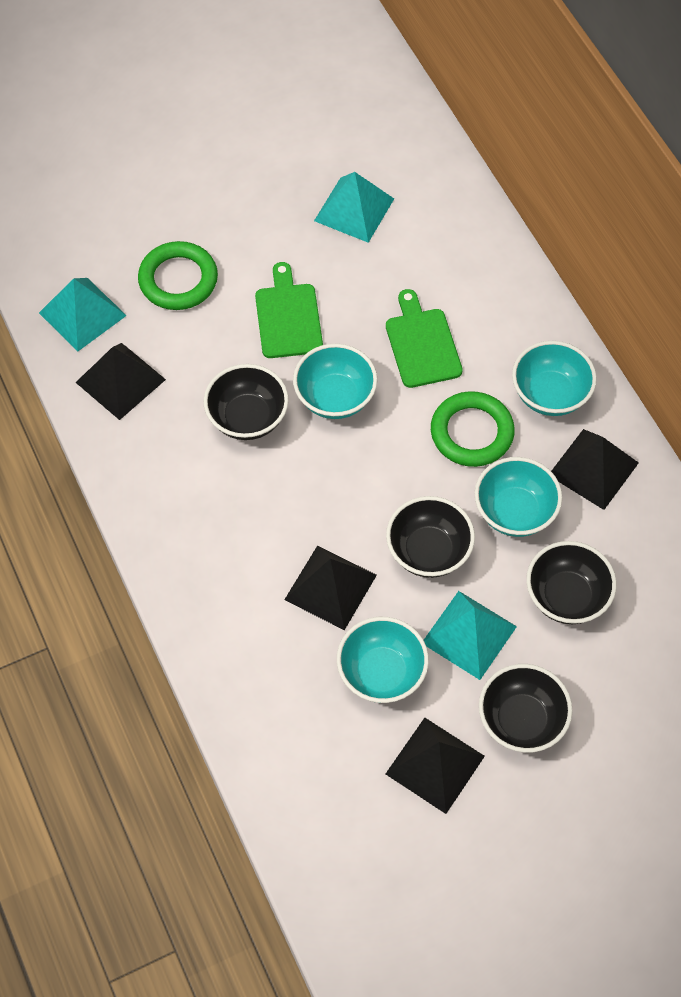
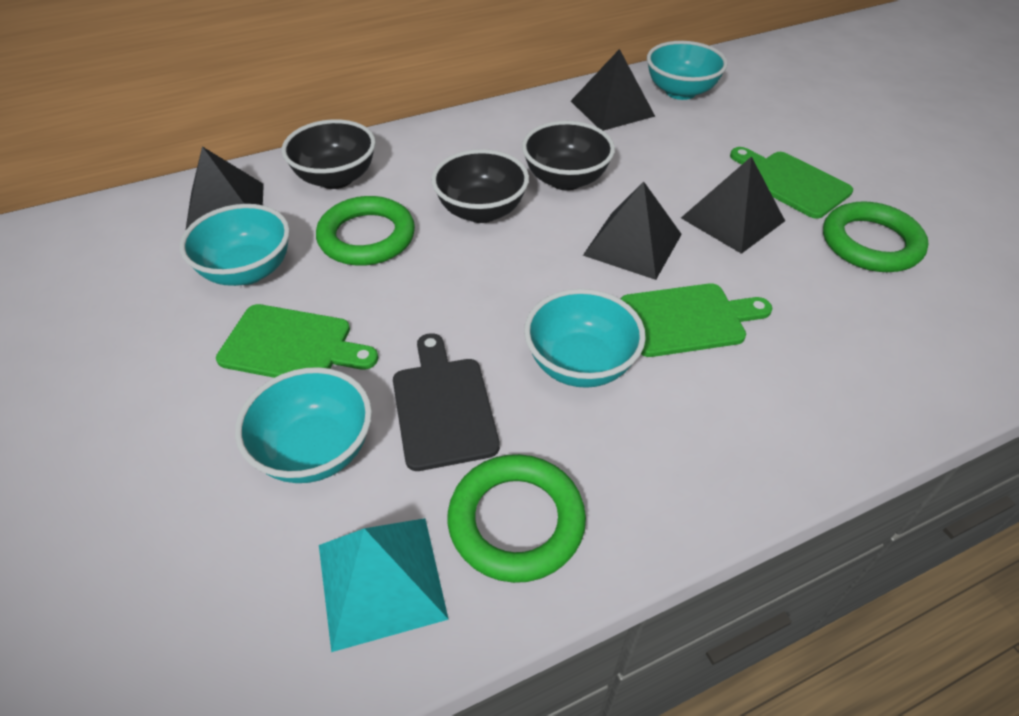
black bowl: [204,364,289,440] [386,496,475,578] [479,664,573,753] [526,541,617,624] = 4 -> [282,119,376,189] [431,149,529,223] [522,121,615,190] = 3
black cutting board: none = 0 -> [393,333,500,471] = 1
green cutting board: [255,262,323,358] [386,289,463,388] = 2 -> [216,304,378,378] [621,283,772,357] [730,147,853,219] = 3
green ring: [138,241,218,310] [431,391,515,467] = 2 -> [316,196,415,266] [448,454,586,583] [823,201,928,272] = 3
turquoise pyramid: [39,278,127,351] [314,172,394,243] [424,591,517,680] = 3 -> [319,518,449,652] = 1

